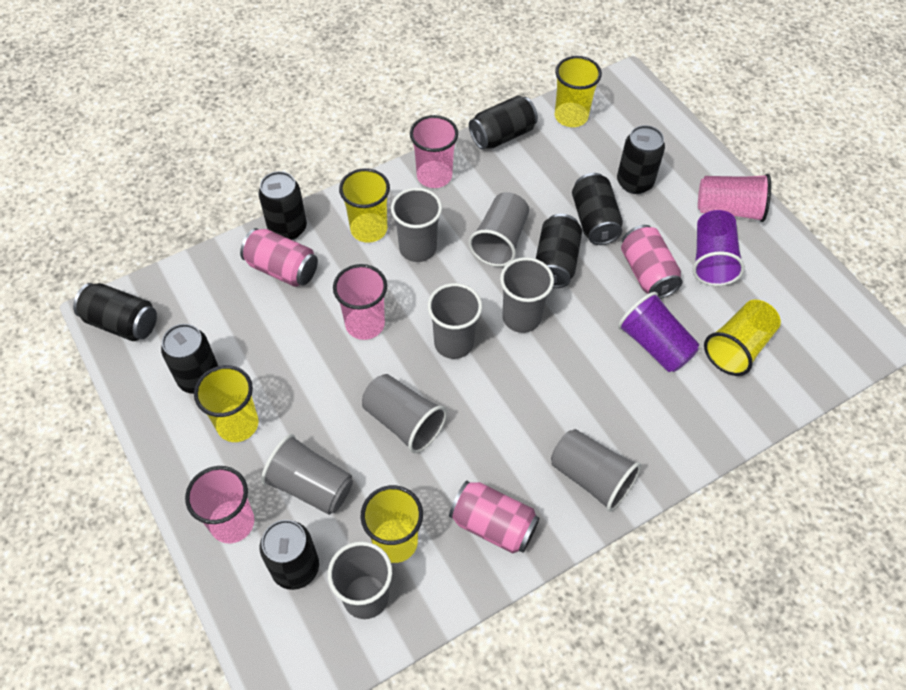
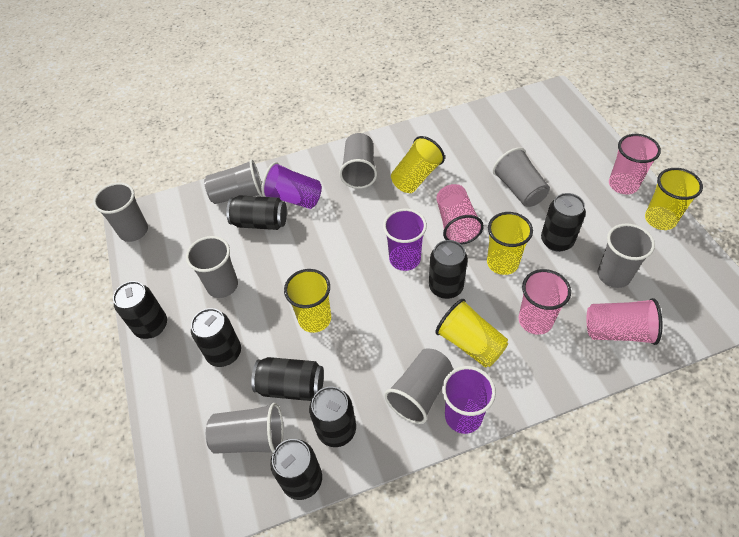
pink can: [240,228,318,287] [449,480,540,553] [621,225,683,299] = 3 -> none = 0
purple cup: [618,292,699,372] [693,210,745,286] = 2 -> [262,162,322,209] [383,209,427,271] [442,366,496,434] = 3

